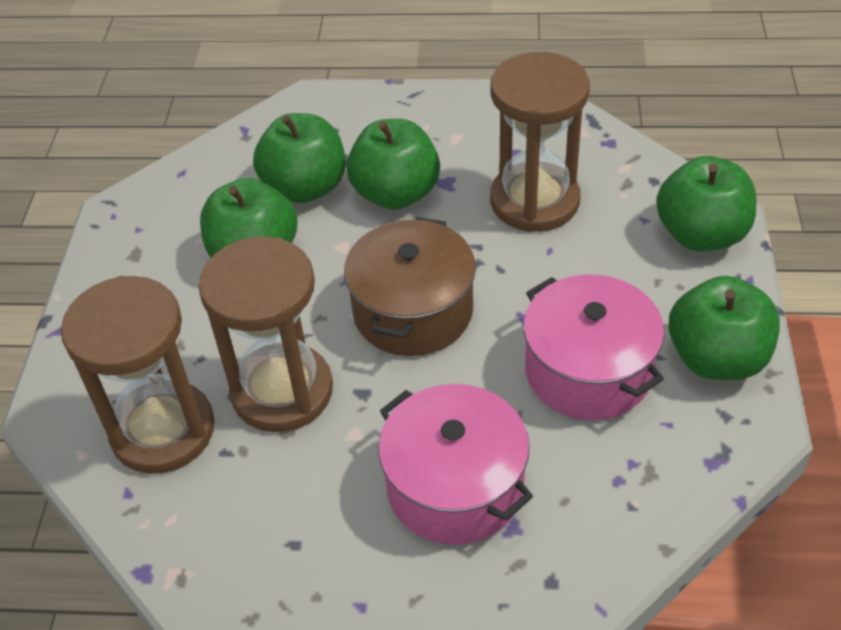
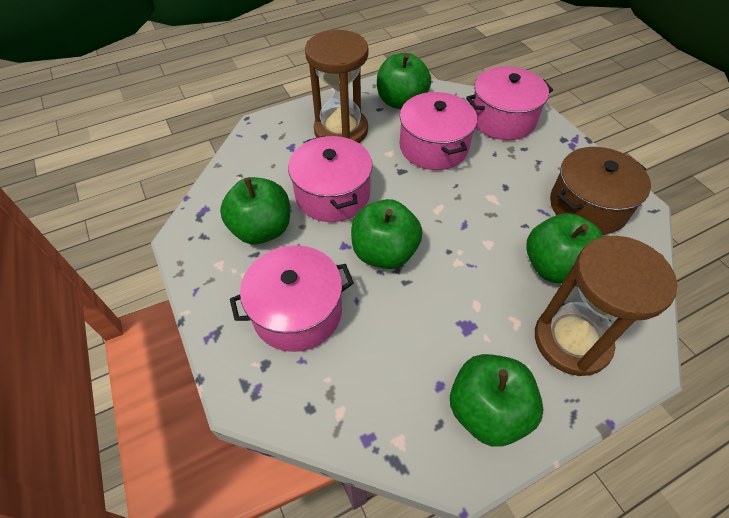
brown hourglass: [61,276,215,474] [198,237,333,432] [490,52,590,232] = 3 -> [305,30,368,143] [535,236,677,376] = 2
pink pot: [378,384,533,545] [523,275,664,420] = 2 -> [230,245,354,352] [288,136,373,222] [400,92,477,170] [466,66,553,140] = 4

